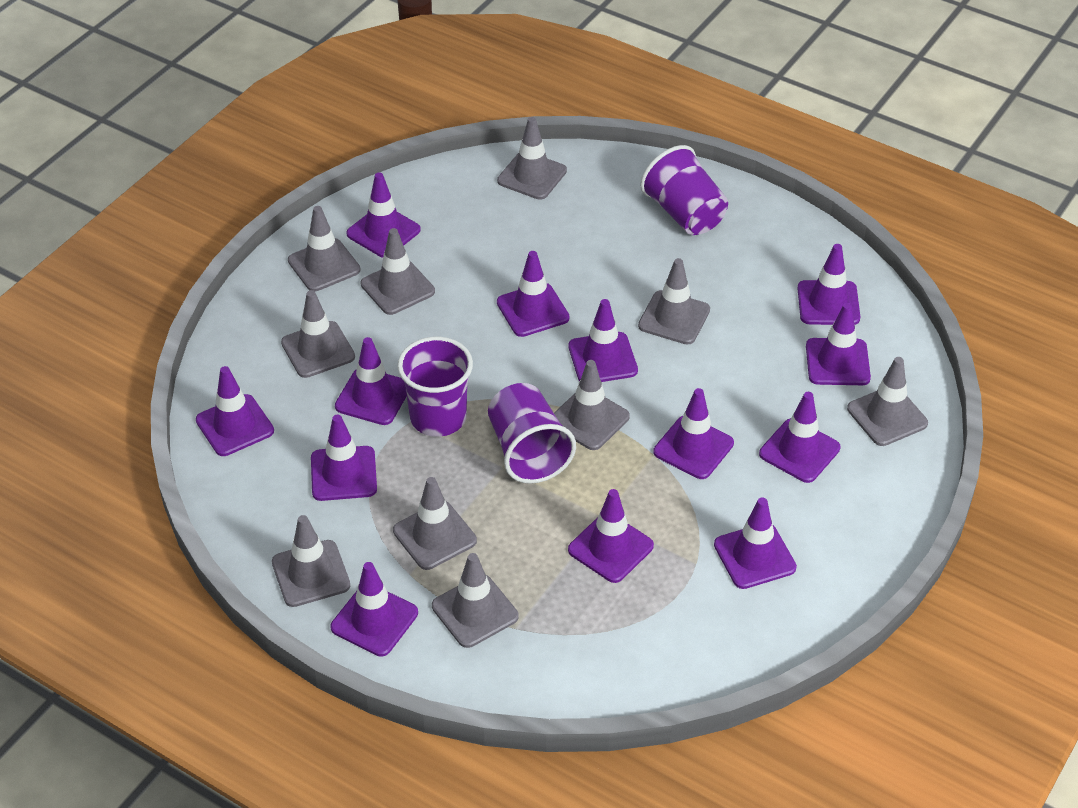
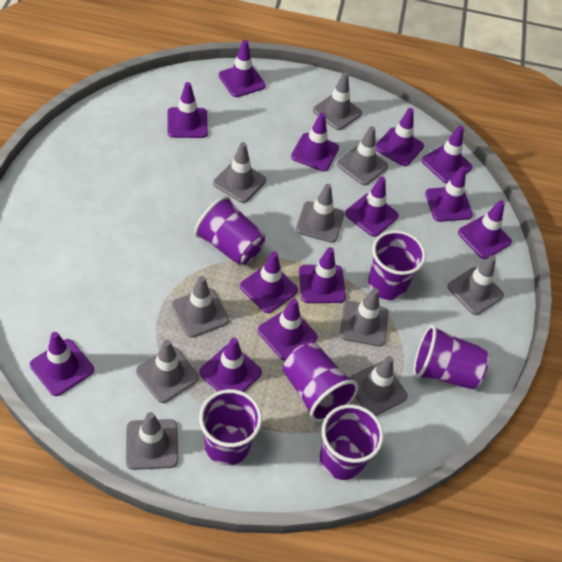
purple cup: [398,337,473,437] [488,383,576,484] [640,145,728,235] = 3 -> [194,196,265,266] [199,389,262,466] [283,343,359,422] [320,404,384,480] [368,230,426,300] [413,325,489,390] = 6

